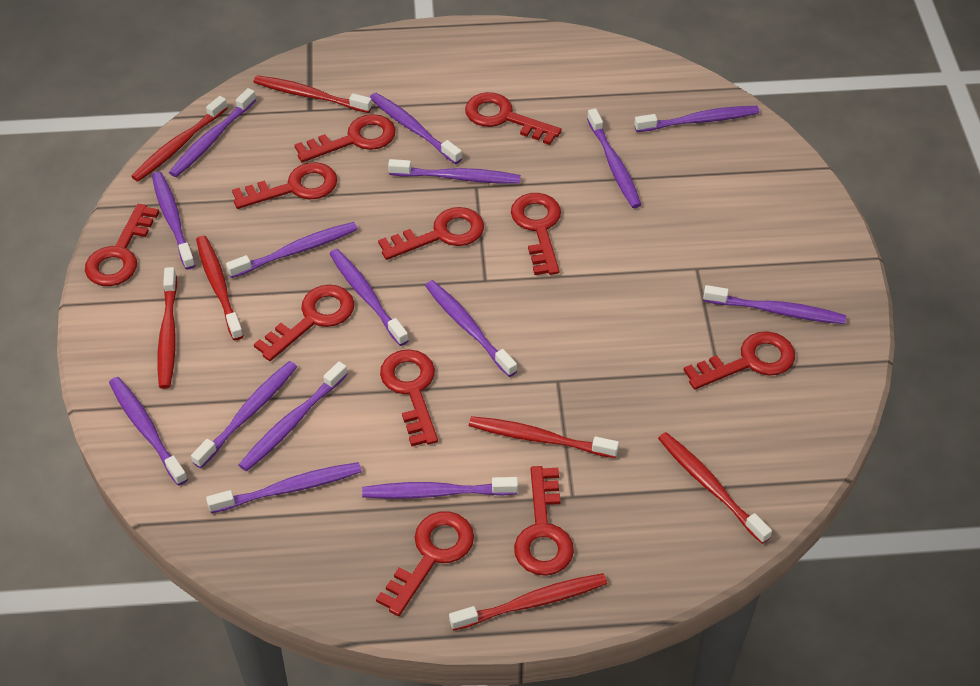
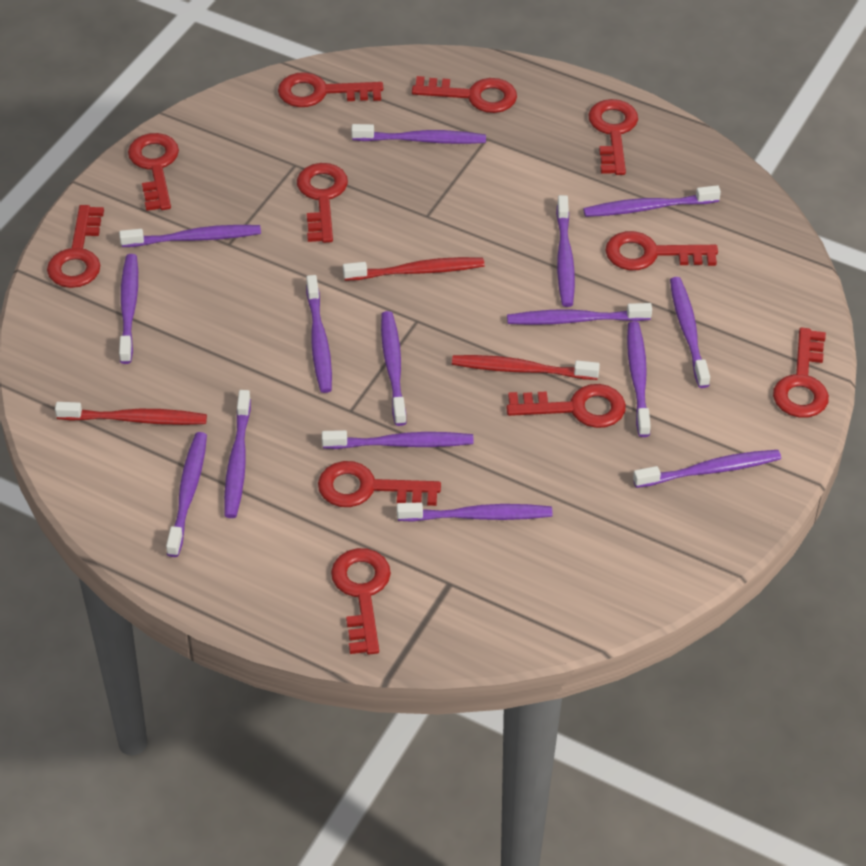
red toothbrush: [131,96,228,182] [157,267,177,389] [196,236,244,340] [254,75,372,113] [449,573,607,631] [469,416,619,458] [658,432,772,544] = 7 -> [55,402,207,425] [343,257,485,281] [452,355,600,380] = 3

